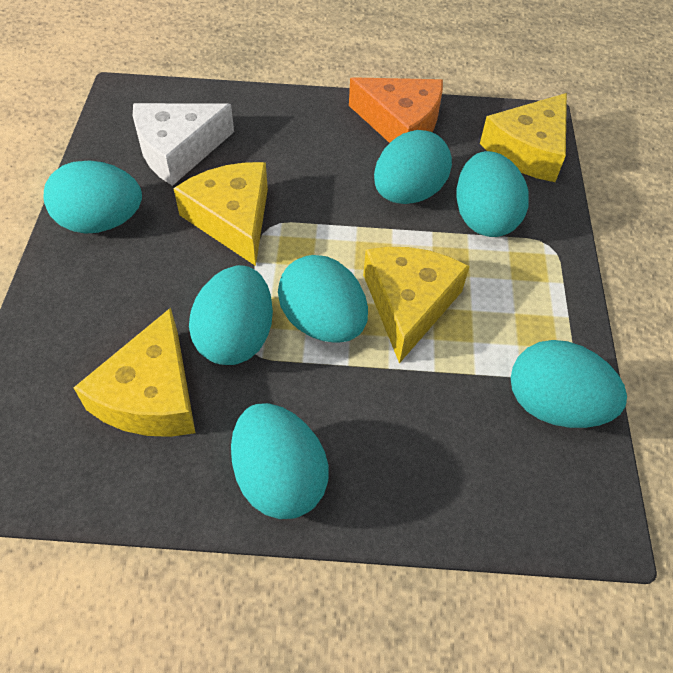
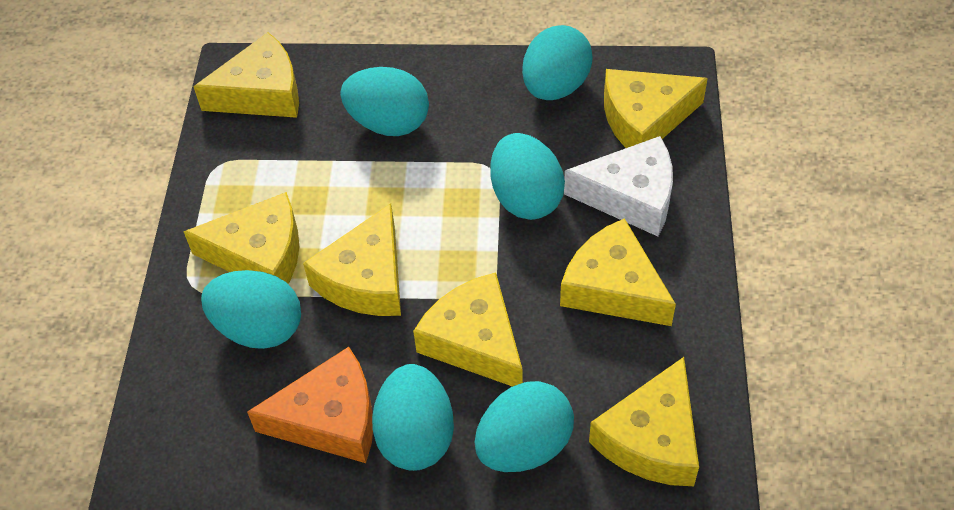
turquoise egg: [44,161,142,234] [189,265,273,365] [231,403,329,519] [278,255,368,343] [374,130,452,204] [457,151,529,237] [511,340,627,428] = 7 -> [201,270,301,349] [340,67,429,136] [372,364,454,471] [475,381,574,472] [491,133,565,220] [522,25,593,100] = 6
yellow cheese: [74,308,195,437] [173,162,268,266] [363,247,469,364] [480,93,567,182] = 4 -> [183,192,299,284] [193,32,299,118] [303,203,401,316] [413,273,523,387] [560,218,676,326] [589,357,699,486] [604,69,708,148] = 7

